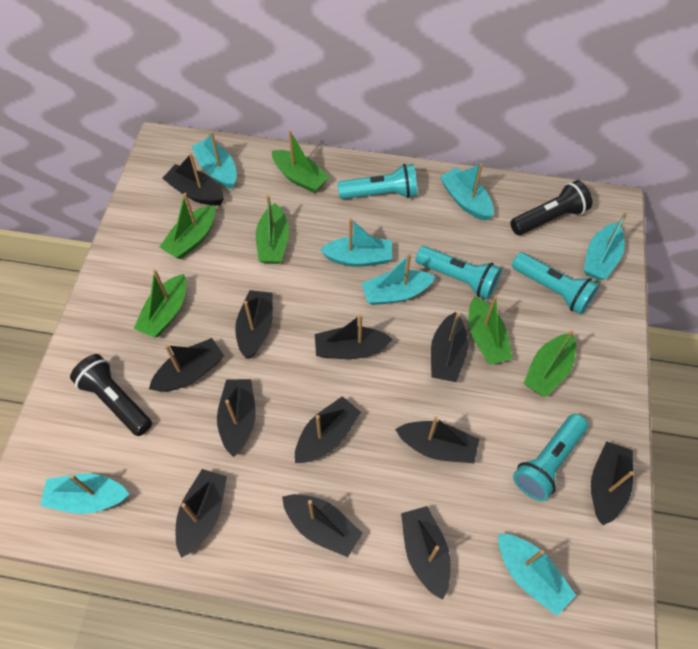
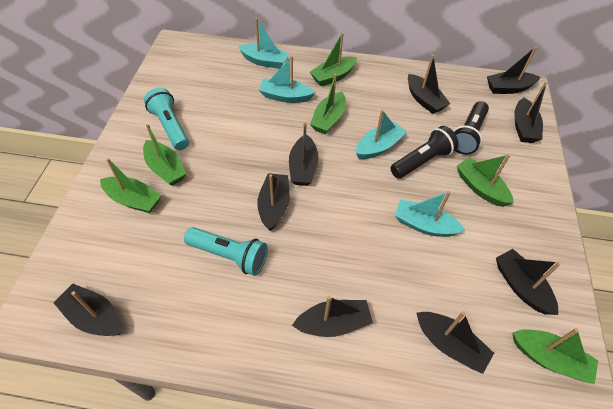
black boat: [149,338,224,392] [162,153,224,206] [176,469,227,558] [217,379,255,457] [235,290,273,359] [282,494,363,557] [295,396,361,463] [315,314,393,359] [395,416,479,463] [401,506,451,600] [431,312,468,382] [591,441,634,525] = 12 -> [53,283,121,336] [257,173,290,231] [289,122,319,186] [292,296,373,337] [408,55,450,114] [417,311,494,374] [487,47,540,94] [496,249,561,315] [515,82,547,143] = 9
turquoise boat: [40,473,130,514] [191,131,237,189] [320,218,392,267] [361,253,436,305] [440,164,494,221] [498,534,576,616] [584,213,627,280] = 7 -> [238,18,289,69] [259,56,315,103] [356,110,407,159] [395,191,465,237] = 4
turquoise flashlight: [338,164,417,199] [415,246,502,299] [512,252,599,315] [513,414,588,501] = 4 -> [144,88,189,150] [184,227,268,276] = 2

